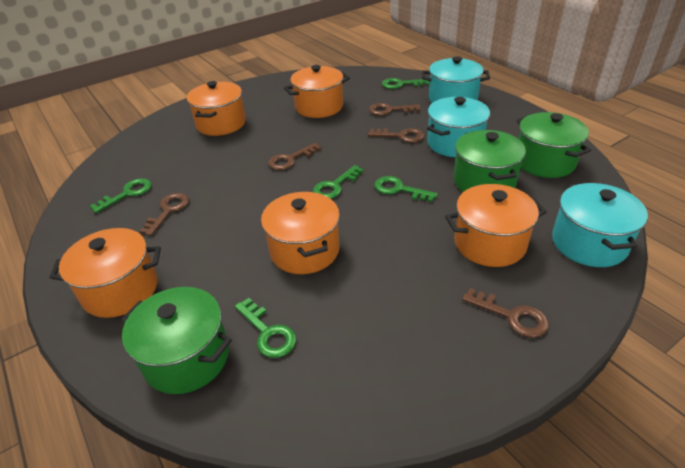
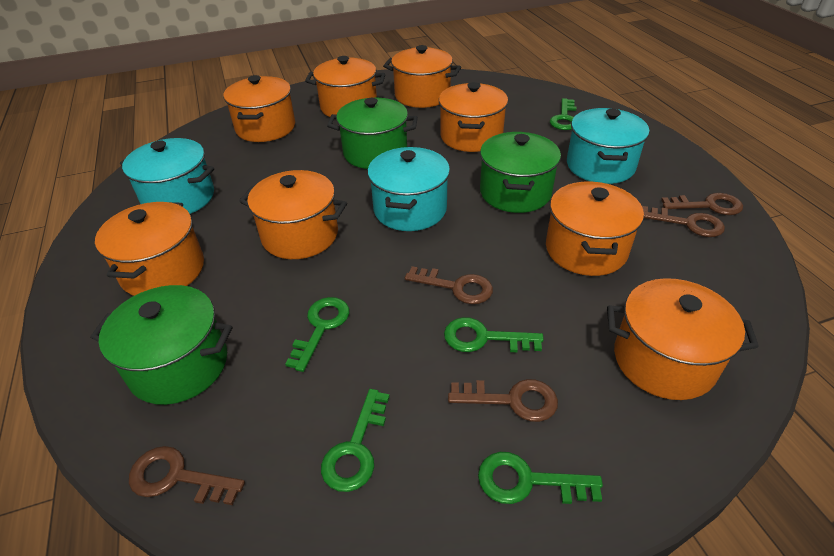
orange pot: [50,228,161,318] [187,81,246,136] [261,192,340,274] [284,65,350,118] [445,184,547,267] = 5 -> [95,202,204,296] [224,75,295,142] [239,170,347,259] [305,56,385,117] [383,45,461,108] [439,82,508,152] [546,181,644,276] [607,278,759,400] = 8

